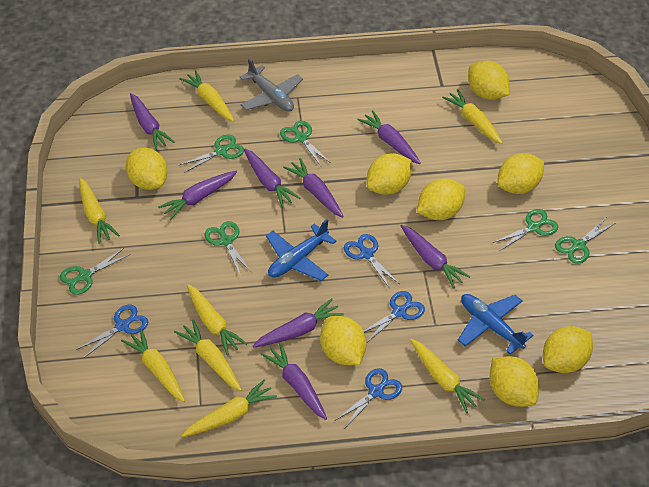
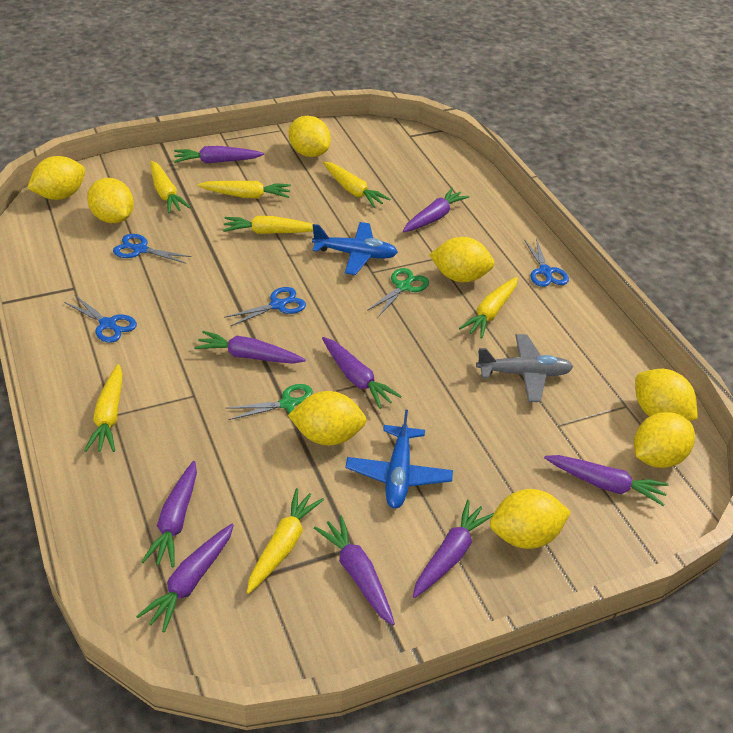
green scissors: [60,248,131,295] [178,135,244,173] [205,221,252,276] [280,121,331,166] [492,209,558,251] [555,218,615,264] = 6 -> [226,384,313,420] [367,268,429,317] = 2
purple carrot: [130,93,175,150] [158,171,237,220] [244,148,300,208] [253,298,344,348] [261,343,327,420] [283,158,344,218] [357,110,421,164] [401,225,470,288] = 8 -> [136,524,234,632] [141,461,197,567] [174,146,264,164] [194,331,306,364] [314,516,395,625] [322,337,402,409] [403,188,470,232] [413,500,494,598] [544,455,669,506] = 9
yellow carrot: [79,178,120,244] [121,329,185,402] [174,320,242,391] [179,70,234,122] [181,379,277,437] [187,284,247,355] [410,339,485,413] [442,89,503,144] = 8 -> [84,364,123,452] [151,161,191,213] [197,181,291,199] [223,216,313,234] [247,488,324,594] [323,162,391,208] [459,277,518,339] = 7

